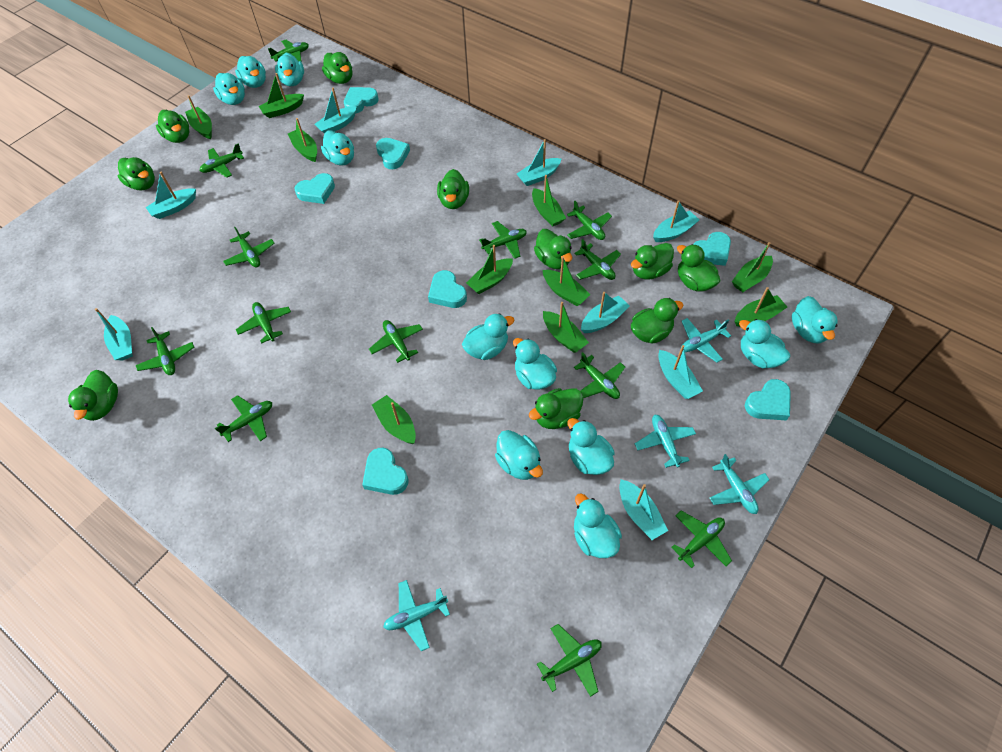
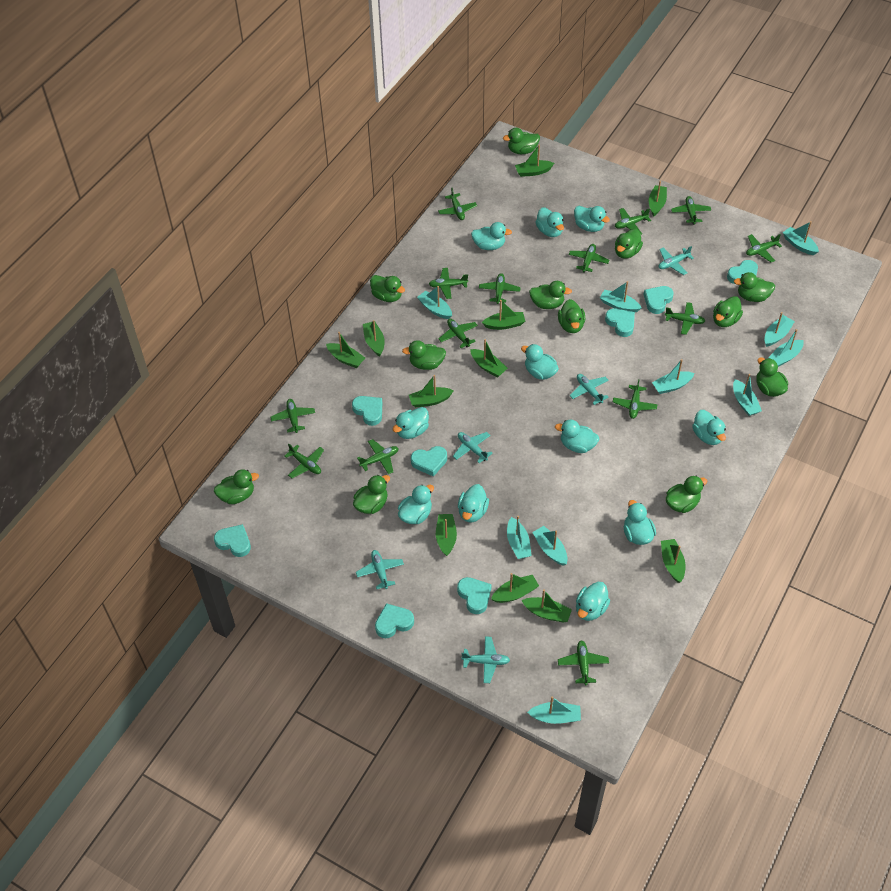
green boat: [185,95,212,139] [259,73,304,118] [288,118,317,162] [372,395,416,444] [466,245,513,294] [532,175,566,226] [543,257,591,306] [543,302,589,353] [732,242,773,292] [735,287,787,327] = 10 -> [326,332,365,368] [363,320,385,357] [409,375,454,407] [436,514,457,556] [470,339,508,377] [482,300,525,330] [491,573,539,603] [515,145,554,177] [521,589,572,622] [649,181,667,216] [661,539,685,583] = 11
green duck: [68,370,118,421] [118,157,155,190] [156,110,189,143] [322,52,353,84] [437,169,469,209] [529,388,584,429] [534,229,572,269] [631,243,674,279] [631,298,683,344] [677,244,720,292] = 10 -> [214,469,259,504] [353,475,390,514] [370,275,405,302] [402,340,446,370] [503,128,540,154] [529,281,572,309] [558,299,585,333] [615,229,643,259] [666,476,707,513] [713,296,743,327] [733,272,775,302] [756,357,788,397] = 12
green plane: [136,327,194,375] [200,144,244,178] [215,395,272,442] [223,227,275,268] [236,302,291,344] [268,40,309,62] [369,320,423,363] [479,221,527,259] [537,624,602,697] [567,201,612,240] [574,239,621,280] [574,352,625,399] [671,510,732,568] = 13 -> [270,399,315,433] [285,444,324,478] [357,439,399,474] [429,268,468,299] [438,188,477,220] [438,319,478,348] [479,273,521,304] [558,640,609,685] [569,244,609,273] [613,379,658,419] [615,208,651,235] [665,302,705,335] [671,196,711,225] [746,234,782,262] = 14
turquoise boat: [95,308,133,361] [146,172,196,219] [314,88,357,134] [517,139,561,186] [581,292,630,333] [619,480,668,540] [653,200,699,242] [658,345,703,399] = 8 -> [417,286,452,319] [507,516,532,559] [527,697,581,724] [532,526,568,566] [600,281,642,312] [652,359,695,394] [733,374,762,416] [764,312,795,347] [768,329,804,367] [783,221,819,255] = 10
turquoise heart: [294,173,335,204] [344,87,378,114] [362,448,408,495] [376,138,410,169] [428,270,467,308] [693,232,731,266] [745,379,791,420] = 7 -> [214,524,251,557] [352,396,382,426] [375,603,414,638] [411,446,447,477] [457,577,492,614] [605,309,635,337] [644,286,674,314] [727,260,758,284] = 8
turquoise plane: [383,580,450,651] [635,415,696,468] [681,318,731,363] [709,454,770,514] = 4 -> [356,550,404,589] [453,432,493,463] [461,637,510,683] [569,374,609,405] [658,246,694,275] = 5

